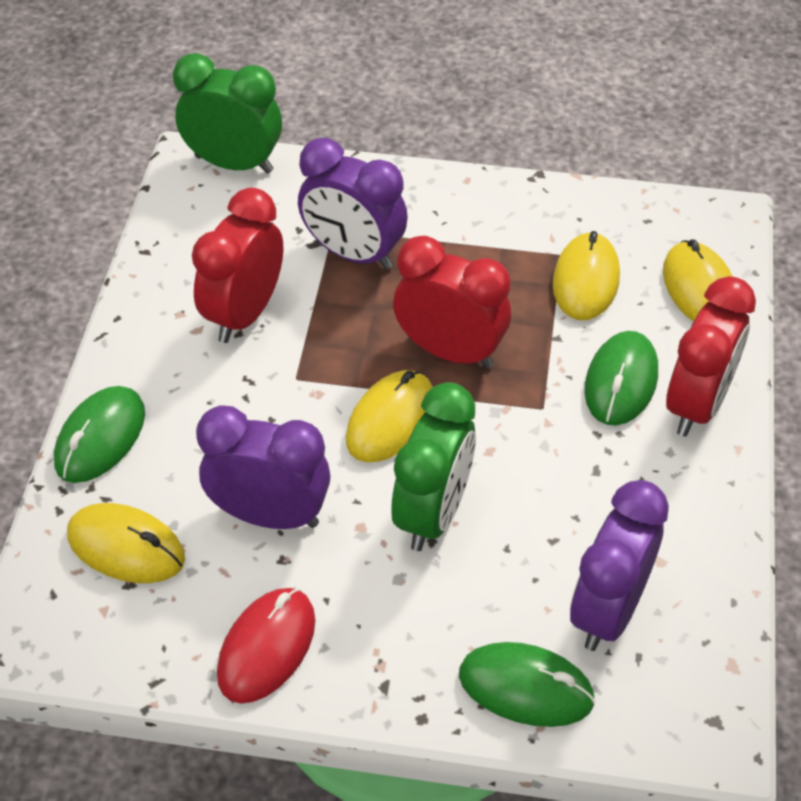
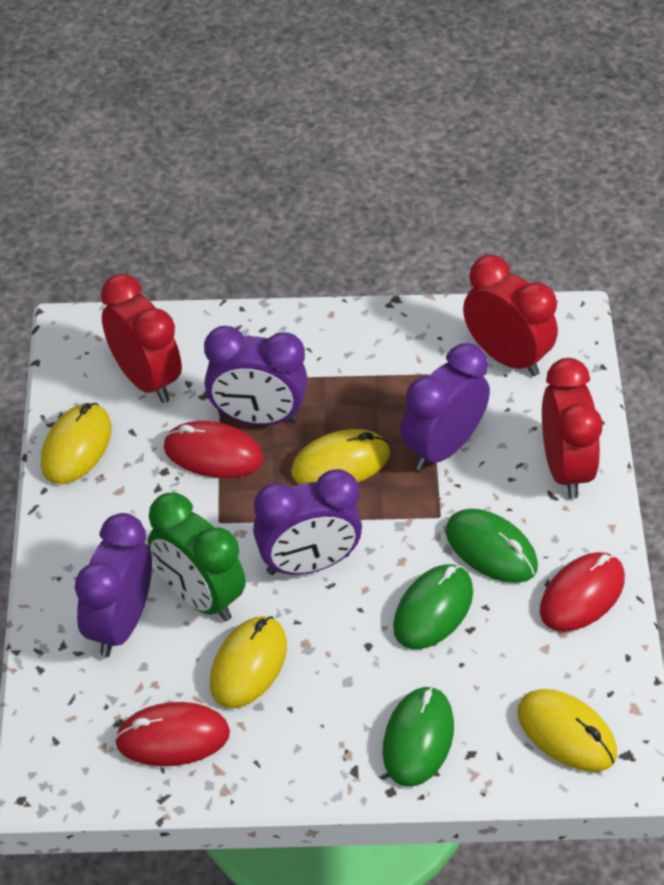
green clock: [173,53,282,173] [391,382,476,551] = 2 -> [148,493,246,621] = 1
purple clock: [196,406,330,529] [298,138,408,270] [570,480,669,651] = 3 -> [75,513,152,657] [204,326,307,425] [253,469,362,575] [400,343,490,471] = 4
red mouse: [217,588,315,704] = 1 -> [114,702,230,766] [164,421,264,478] [540,552,625,632] = 3

